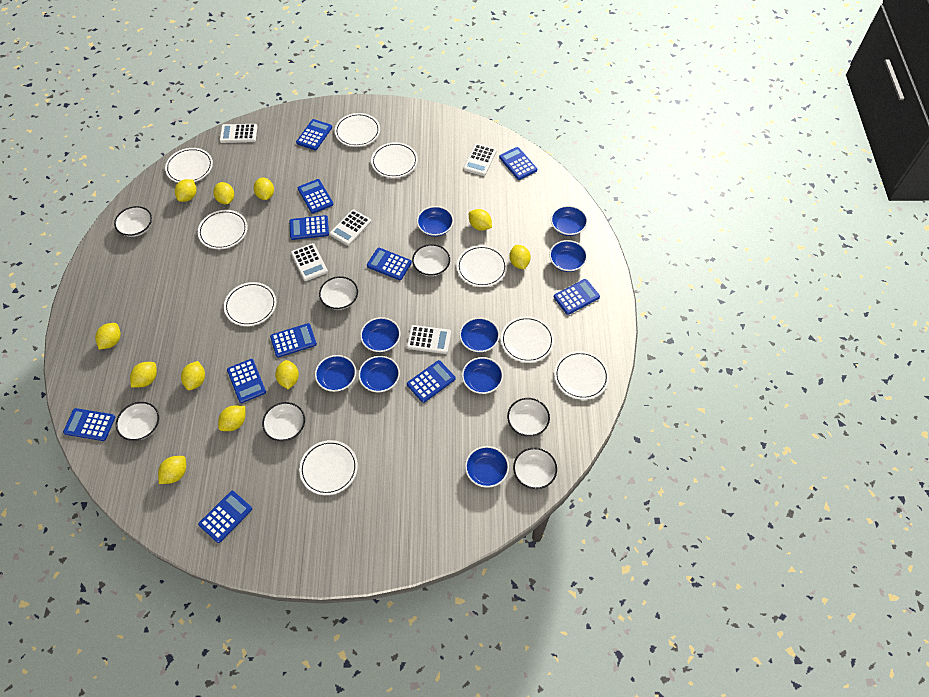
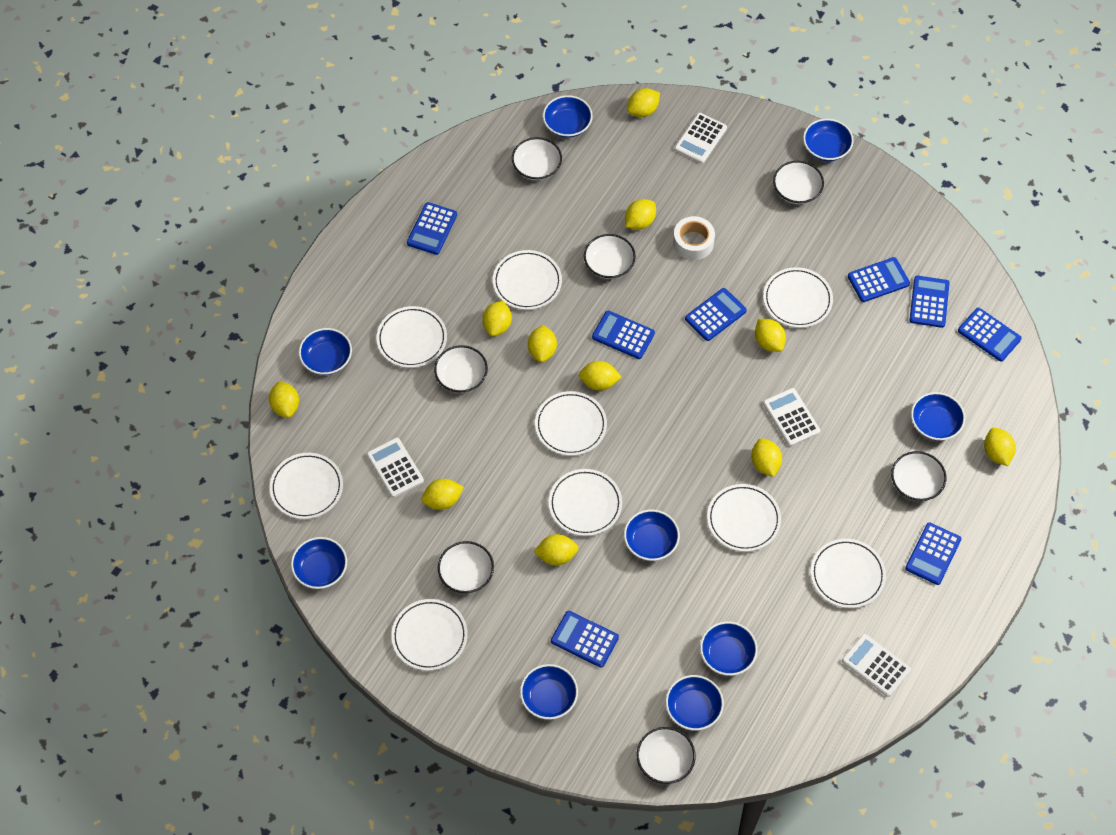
blue calculator: [63,408,115,441] [198,491,252,543] [227,359,266,403] [270,323,317,358] [289,215,329,240] [296,119,332,150] [298,179,334,214] [367,248,412,280] [407,360,455,403] [499,147,537,180] [554,279,600,315] = 11 -> [407,202,457,255] [551,611,619,668] [592,311,655,359] [685,288,747,341] [848,257,910,302] [905,522,961,585] [910,276,950,328] [958,308,1022,361] = 8
white calculator: [219,124,257,143] [291,243,328,281] [330,209,372,246] [407,325,451,354] [463,144,497,176] = 5 -> [367,438,424,498] [674,113,727,163] [763,388,820,446] [842,634,911,697] = 4
white tape: none = 0 -> [673,216,715,260] = 1

